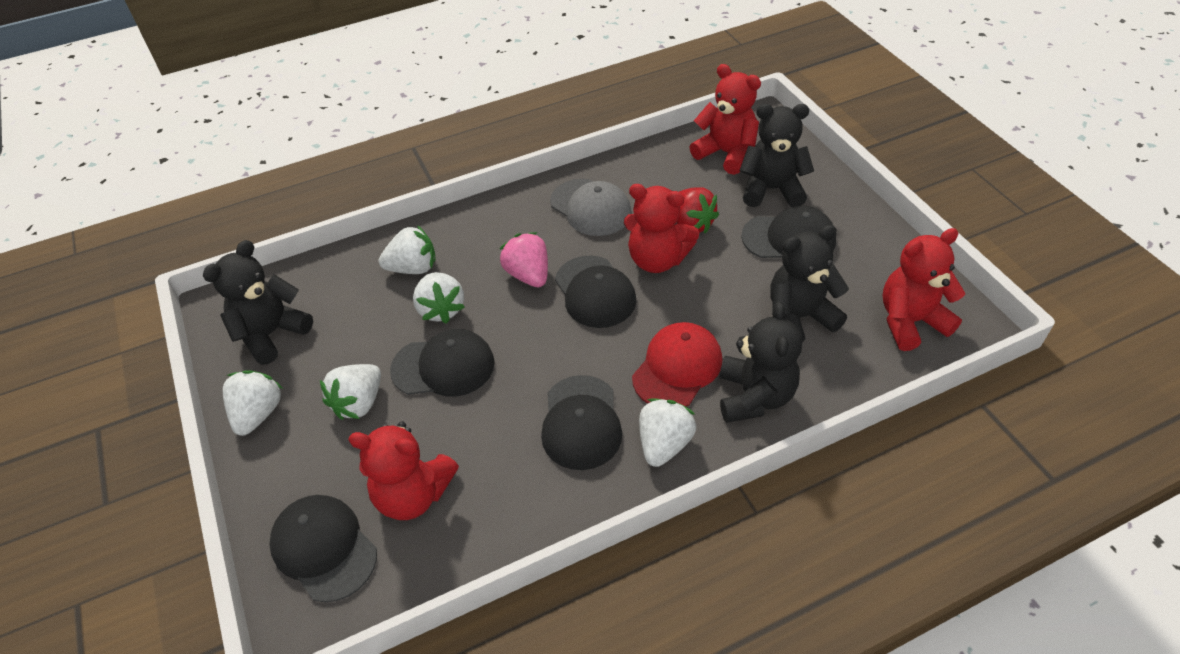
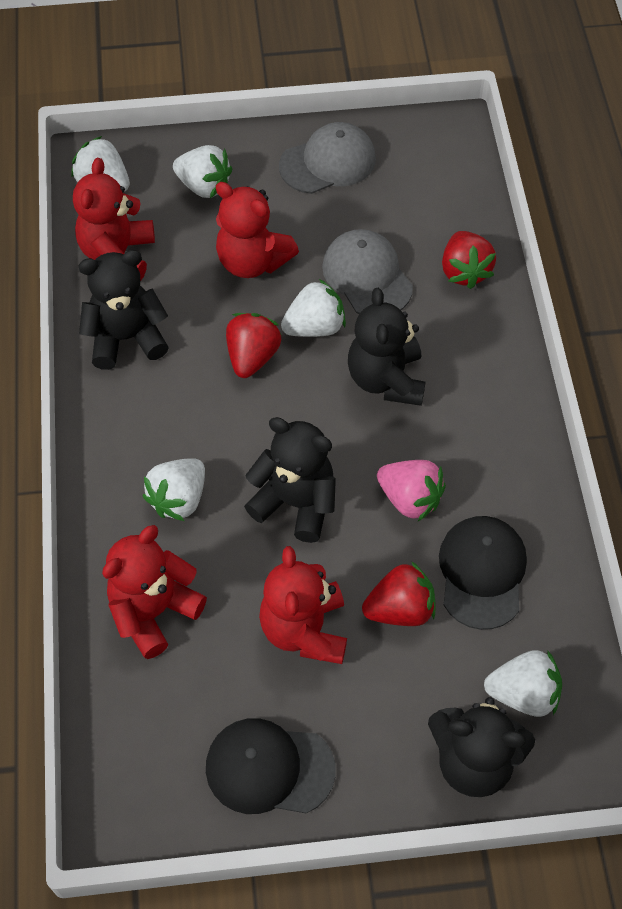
black cap: [269,495,377,602] [390,329,495,397] [541,375,622,470] [555,256,636,328] [741,206,836,258] = 5 -> [206,718,336,814] [439,516,527,630] = 2
grey cap: [550,179,632,236] = 1 -> [279,122,376,194] [322,229,413,314] = 2
red cap: [632,322,722,407] = 1 -> none = 0
red strawberry: [676,187,719,234] = 1 -> [226,313,281,378] [362,561,435,626] [442,231,496,289] = 3

